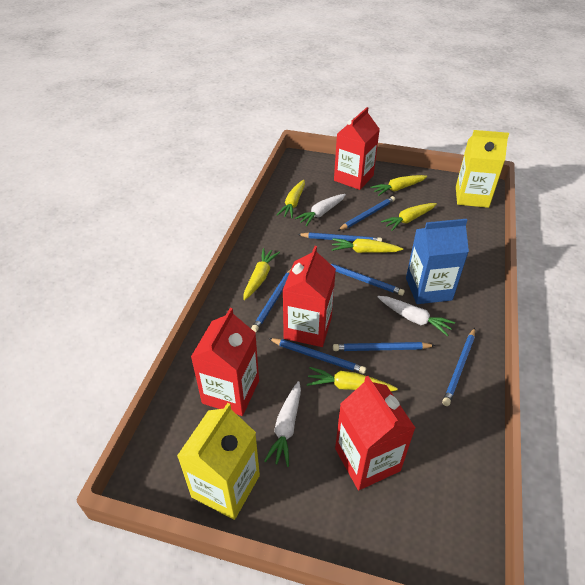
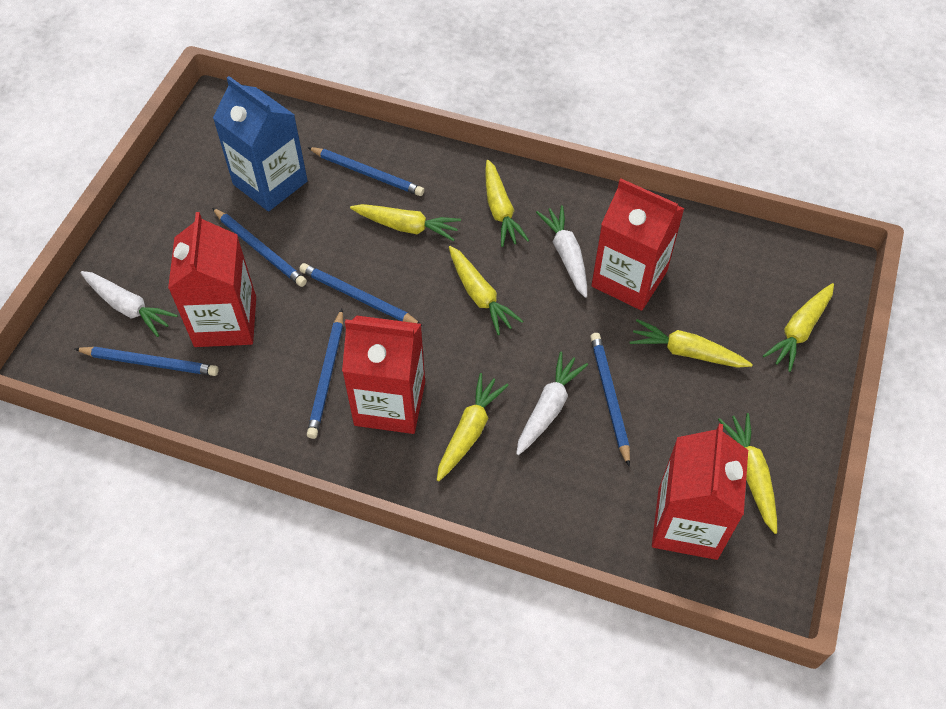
blue pencil: [251,269,291,332] [268,338,366,374] [297,232,382,242] [330,263,405,296] [333,342,436,351] [338,196,395,231] [442,328,475,406] = 7 -> [75,347,219,376] [212,208,307,287] [299,263,422,326] [307,147,424,196] [307,309,343,439] [590,333,630,467] = 6
yellow carrot: [243,248,280,300] [277,180,305,218] [307,367,398,392] [332,238,403,253] [370,175,427,196] [381,203,437,231] = 6 -> [350,204,461,241] [437,373,509,482] [449,246,523,335] [485,160,529,247] [630,319,753,368] [718,413,777,534] [763,283,834,372] = 7
yellow carton: [177,403,260,520] [456,130,509,208] = 2 -> none = 0

